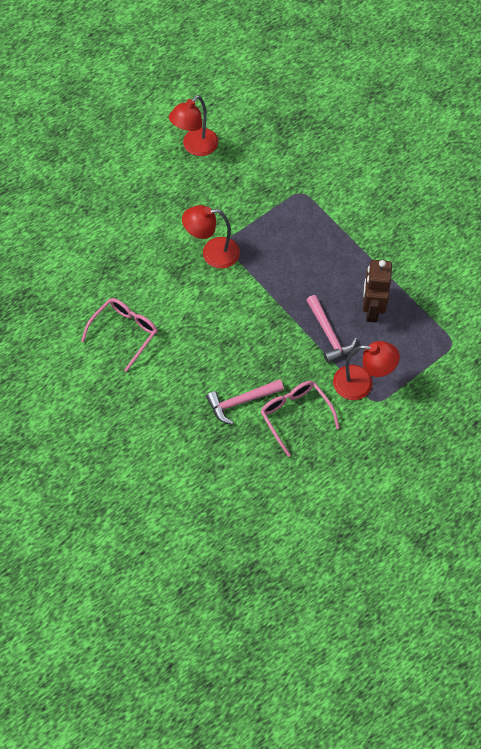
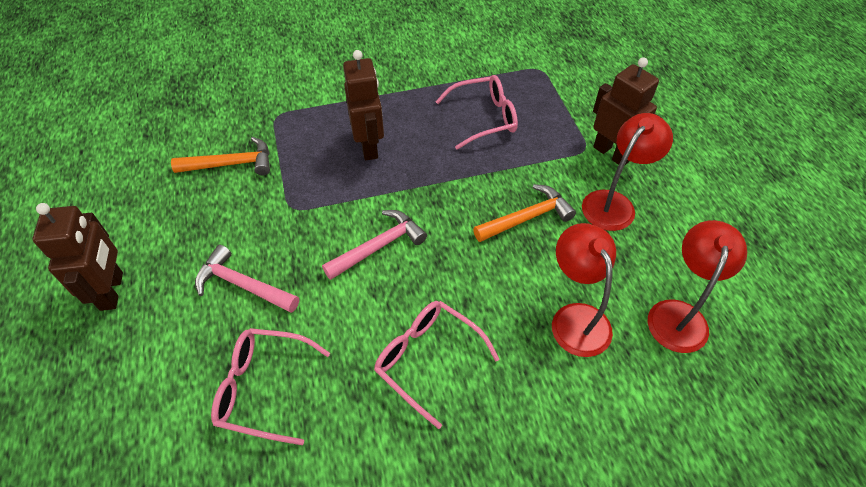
brown robot: [363,260,392,323] = 1 -> [33,203,123,311] [343,50,384,160] [593,57,663,166] = 3
orange hammer: none = 0 -> [171,137,270,175] [473,184,576,242] = 2
pink glasses: [81,298,157,372] [260,381,340,457] = 2 -> [211,328,330,445] [374,301,500,429] [435,75,518,150] = 3

